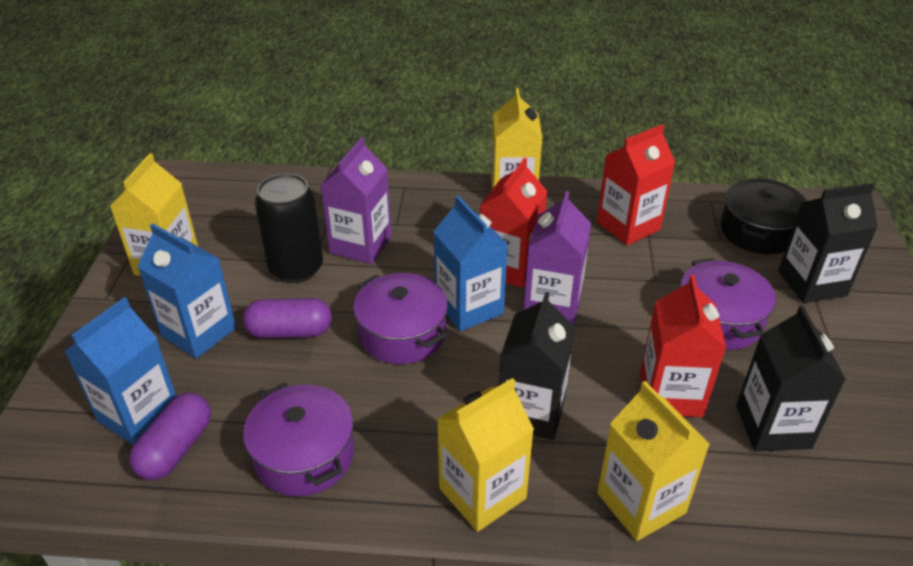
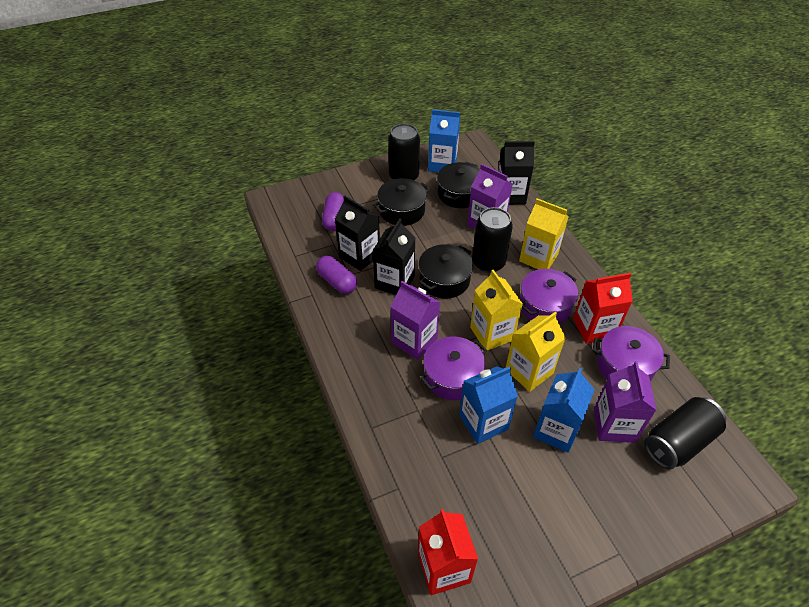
black can: [255,173,323,283] = 1 -> [388,123,420,181] [472,207,513,273] [644,397,726,469] = 3
black pot: [721,179,807,254] = 1 -> [373,178,430,226] [419,244,473,298] [437,162,480,208] = 3
purple carton: [320,137,392,264] [524,191,591,325] = 2 -> [391,281,440,360] [467,164,513,229] [594,361,656,443] = 3
red carton: [480,158,548,288] [597,124,675,245] [640,275,726,417] = 3 -> [418,509,478,595] [573,273,633,344] = 2
yellow carton: [110,153,198,276] [437,378,534,532] [491,88,542,189] [597,381,710,541] = 4 -> [470,270,523,351] [506,311,565,392] [519,198,569,270] = 3

